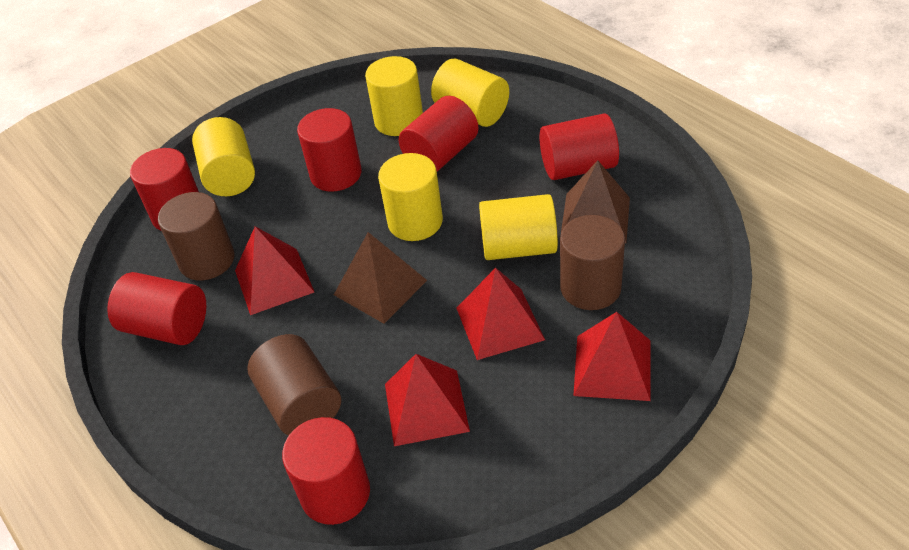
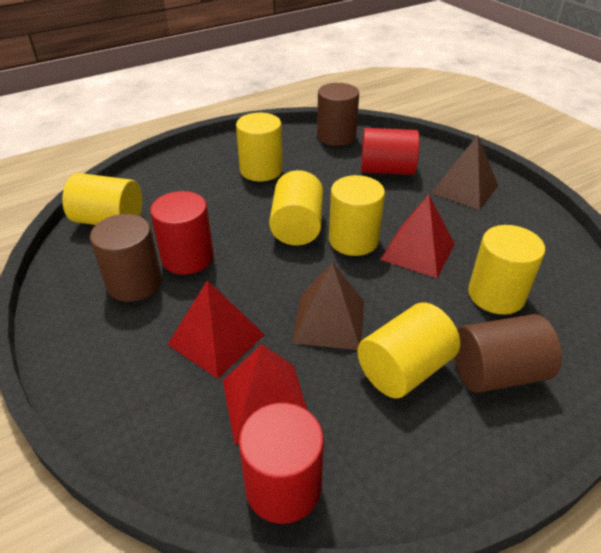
red cylinder: [107,272,206,345] [130,148,199,231] [282,417,370,525] [297,108,362,192] [399,96,479,172] [539,113,619,180] = 6 -> [150,191,214,275] [238,403,324,524] [361,128,420,175] = 3
red pyramid: [235,227,314,315] [385,354,470,446] [457,268,545,360] [573,312,651,401] = 4 -> [167,280,265,379] [222,344,307,445] [380,194,455,278] = 3
yellow cylinder: [192,117,255,196] [365,56,423,136] [378,153,443,241] [431,58,509,127] [479,194,558,260] = 5 -> [62,173,142,225] [236,113,283,181] [269,170,323,246] [329,175,385,256] [357,303,460,398] [468,225,545,315] = 6

